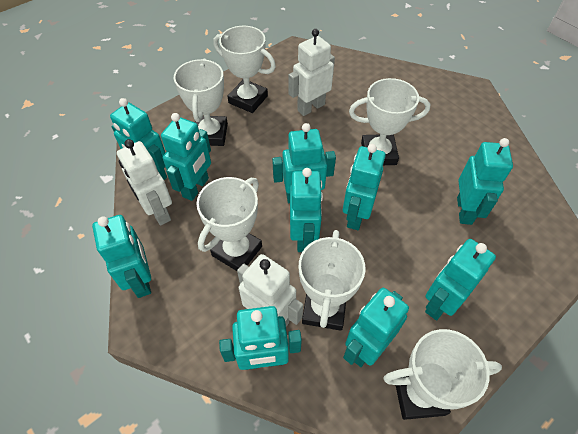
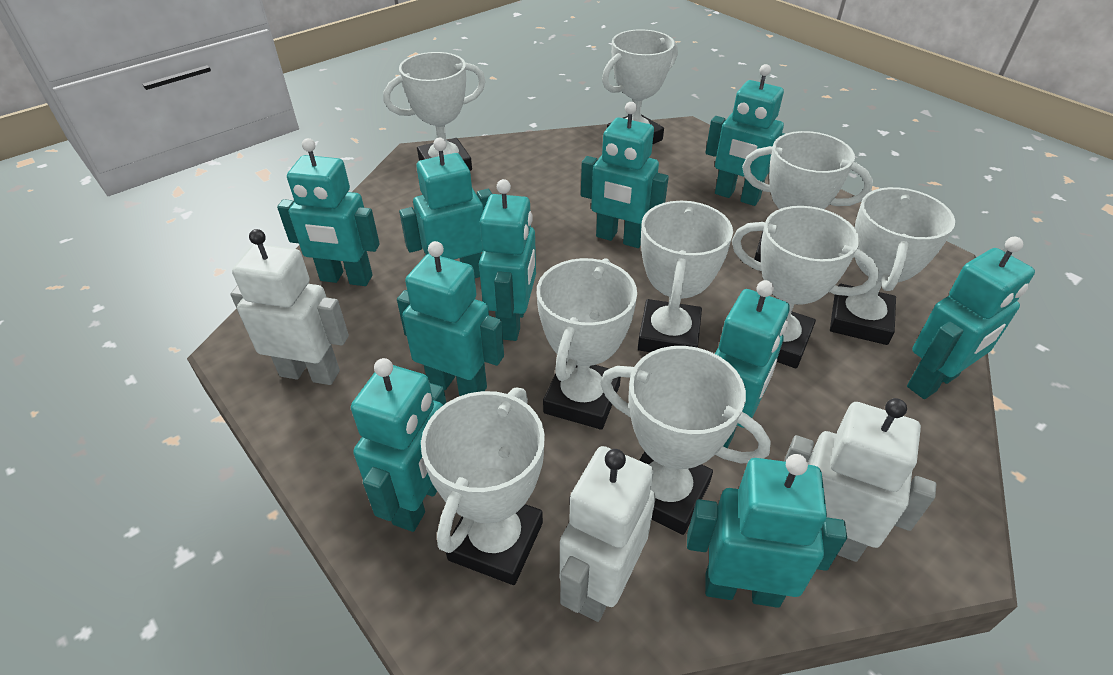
white trophy: [174,59,228,146] [196,177,262,271] [213,26,276,113] [299,230,366,331] [349,78,430,165] [384,329,502,420] = 6 -> [384,52,486,171] [421,387,545,585] [537,258,637,430] [600,346,771,535] [602,29,678,145] [638,201,733,352] [732,206,879,368] [742,131,873,262] [830,187,955,345] = 9

